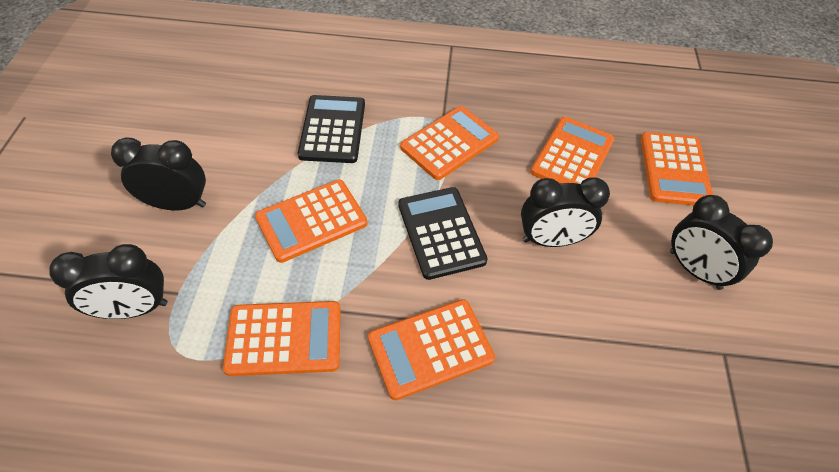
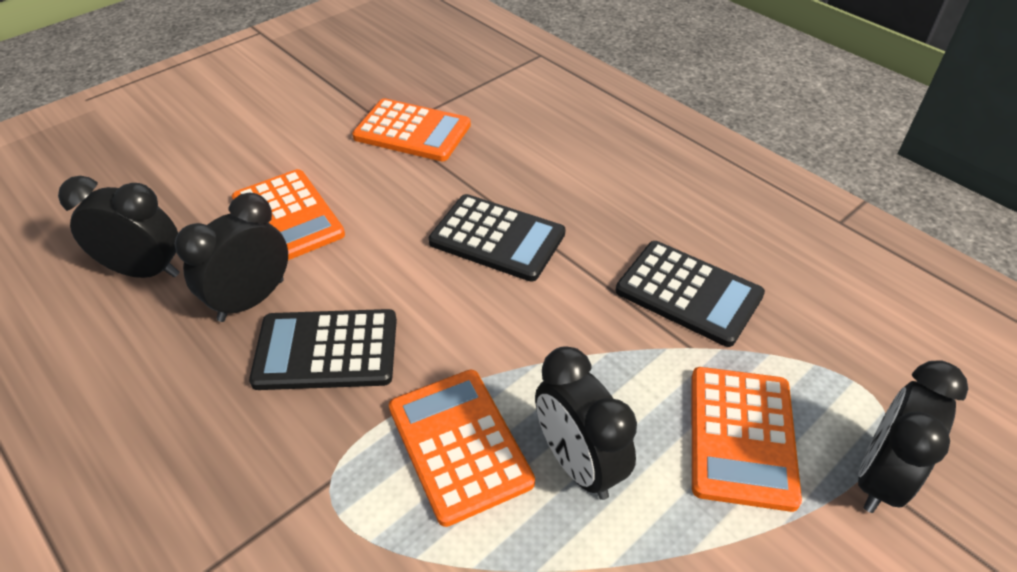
black calculator: [298,95,365,163] [398,187,488,280] = 2 -> [249,309,397,390] [429,194,566,282] [615,241,765,347] = 3
orange calculator: [223,301,340,376] [255,179,367,263] [368,299,495,400] [400,106,499,180] [531,117,615,184] [641,132,713,205] = 6 -> [232,169,345,260] [352,98,471,161] [389,370,535,527] [691,367,802,512] = 4

